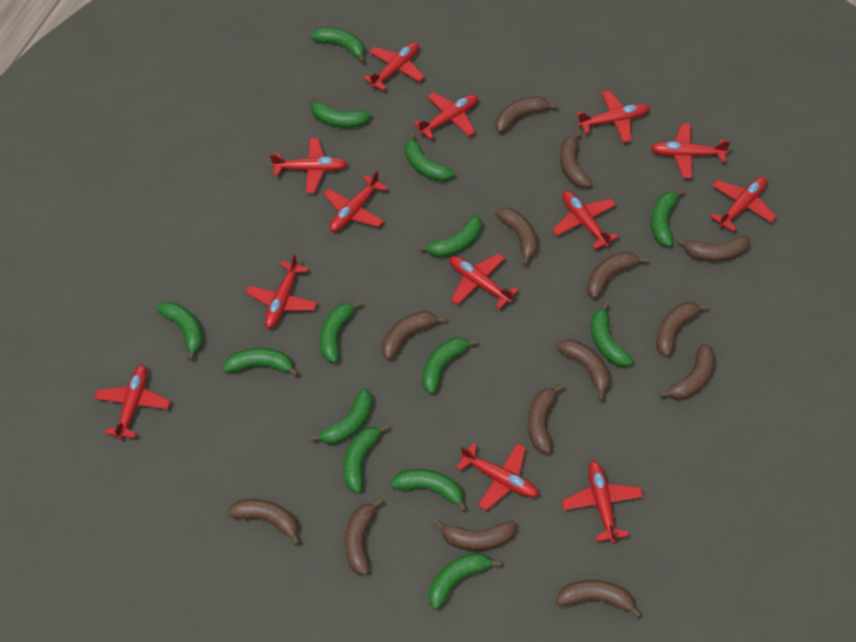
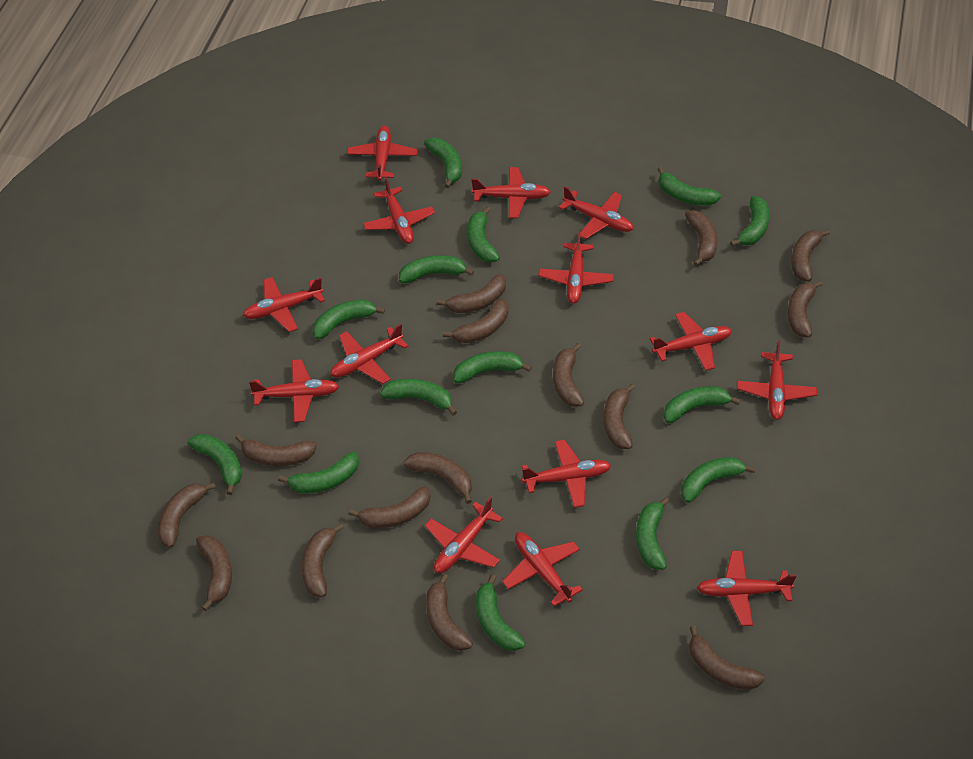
brown banana: [227,499,300,546] [345,498,383,576] [382,311,446,360] [434,520,517,551] [495,96,557,133] [495,208,537,266] [528,384,563,454] [556,339,610,401] [556,580,642,619] [560,131,592,188] [587,252,648,299] [656,302,709,357] [659,344,715,400] [676,236,750,262] = 14 -> [158,483,216,548] [196,535,232,611] [235,434,317,466] [301,523,344,597] [349,486,431,528] [403,452,472,504] [426,574,473,651] [437,274,506,313] [443,298,509,343] [553,343,584,407] [603,383,636,449] [685,210,717,267] [689,626,765,690] [788,280,823,338] [791,229,830,282] = 15
red plane: [94,365,171,440] [246,254,317,329] [270,138,348,193] [324,170,388,232] [363,42,424,91] [413,92,478,140] [449,253,519,309] [457,443,539,511] [552,191,619,250] [562,461,643,543] [577,91,650,143] [651,123,730,178] [710,177,776,232] = 13 -> [243,277,325,332] [249,359,339,422] [330,324,408,384] [347,125,418,181] [363,177,435,244] [425,497,503,573] [471,167,551,218] [502,532,583,606] [522,440,611,508] [538,231,614,304] [559,186,633,239] [650,312,732,371] [697,551,796,626] [737,340,817,420] = 14

